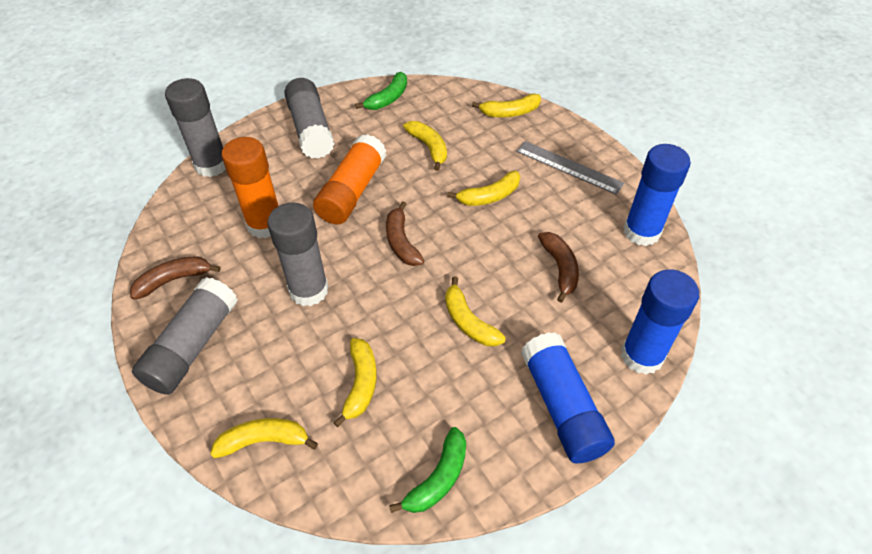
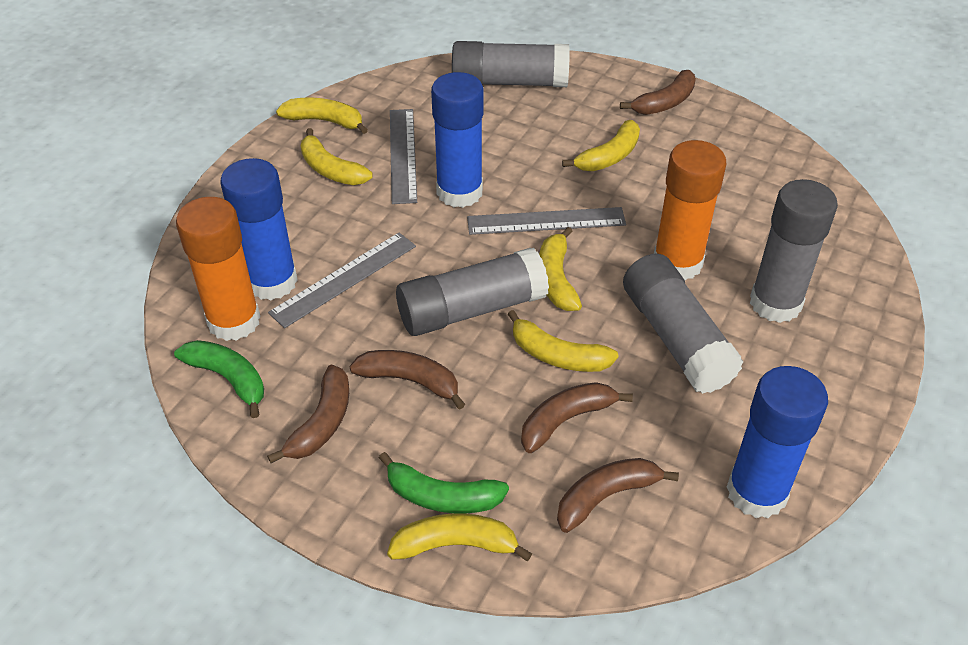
brown banana: [130,256,221,300] [386,201,424,266] [538,232,579,303] = 3 -> [267,365,349,463] [349,350,465,410] [521,382,633,453] [557,458,679,533] [620,70,696,115] = 5
grey ruler: [516,141,624,195] = 1 -> [268,233,416,328] [390,109,417,204] [467,207,626,235] = 3

